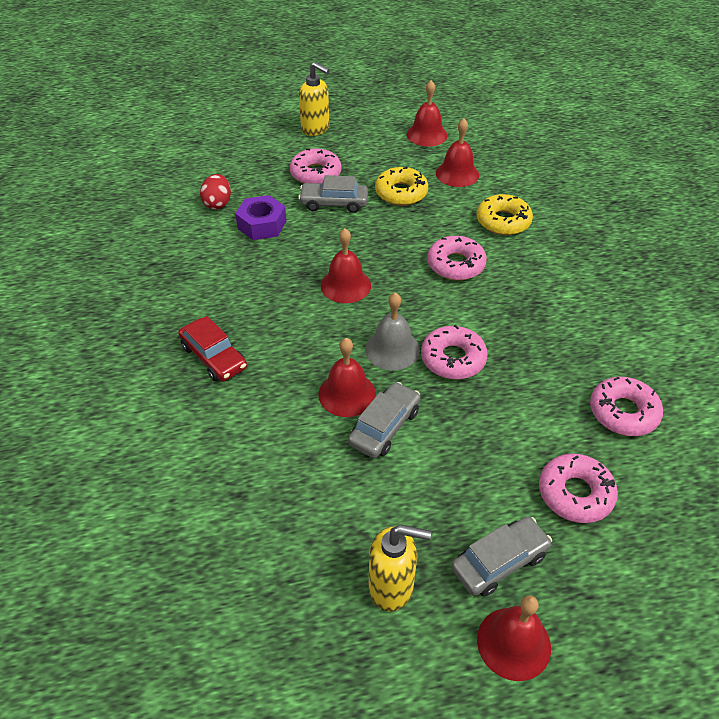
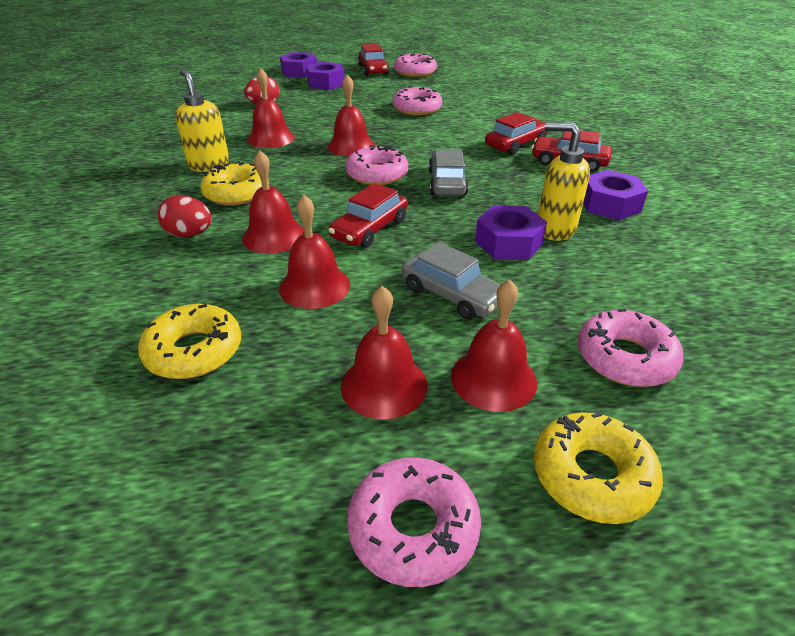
grey bell: [365,292,420,370] = 1 -> none = 0
grey car: [298,175,368,213] [348,382,420,458] [451,516,552,597] = 3 -> [402,242,501,320] [429,149,469,196] = 2
purple nut: [235,195,286,240] = 1 -> [280,52,317,78] [306,62,345,90] [475,205,547,260] [583,170,648,220] = 4
red bell: [318,338,376,417] [321,228,371,303] [407,80,448,147] [436,118,479,187] [477,595,551,681] = 5 -> [242,150,304,254] [247,68,295,148] [279,195,350,309] [327,74,375,157] [341,286,427,420] [451,279,537,412] = 6
red car: [178,316,247,381] = 1 -> [328,183,408,248] [358,44,389,76] [485,112,548,155] [531,130,612,172] = 4
red egg: [200,174,231,210] = 1 -> [157,195,212,237] [244,77,280,104] = 2
yellow donut: [375,167,428,206] [477,194,533,235] = 2 -> [138,304,241,379] [200,162,269,206] [534,412,663,524] = 3

